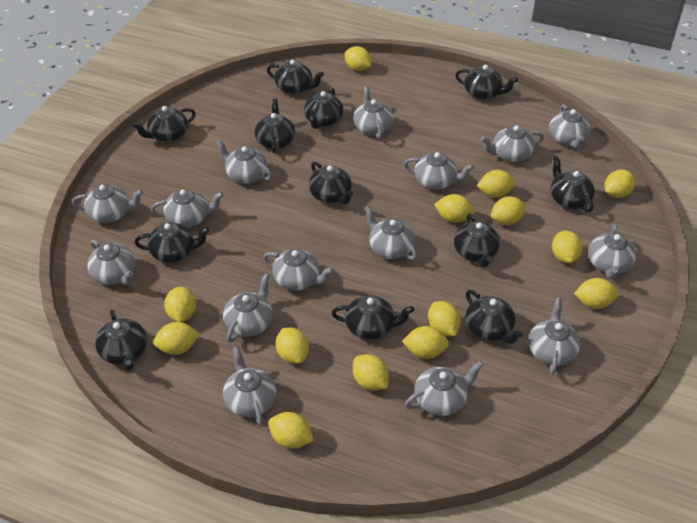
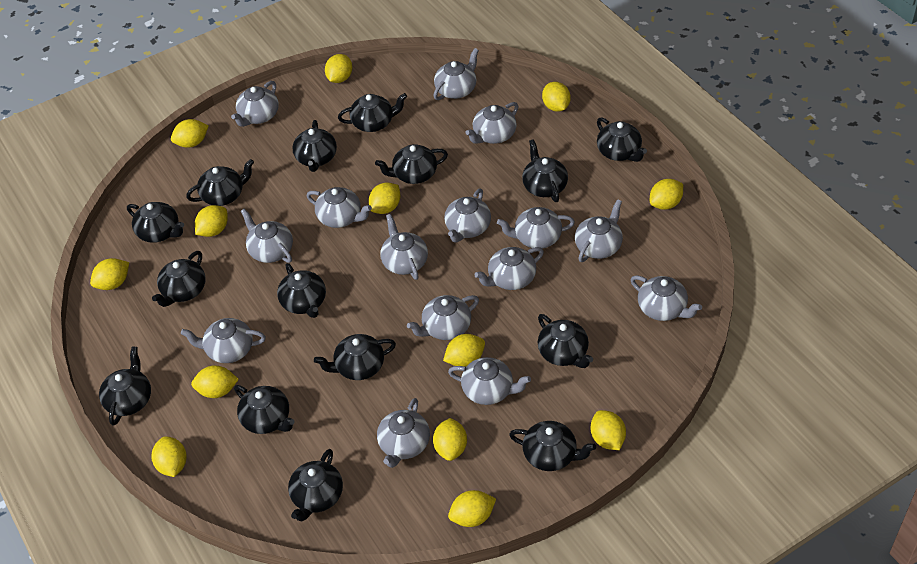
black teapot: [95,310,147,370] [132,106,196,142] [134,222,210,263] [255,98,295,153] [267,59,324,94] [304,88,343,129] [309,161,353,204] [331,295,414,340] [454,213,500,267] [455,65,518,100] [465,290,523,344] [550,155,595,213] = 12 -> [99,346,151,426] [127,202,184,243] [152,251,205,307] [186,159,254,206] [234,385,295,434] [277,263,326,318] [288,449,343,521] [292,120,337,172] [314,334,396,380] [338,93,407,132] [375,144,448,184] [509,421,596,471] [522,139,568,202] [538,314,593,368] [597,117,647,162] = 15
yellow lemon: [153,322,200,355] [164,287,196,322] [268,412,314,449] [276,327,309,364] [345,46,371,71] [353,354,389,390] [402,326,449,359] [428,301,461,336] [434,194,475,223] [477,170,516,197] [491,196,527,225] [552,231,583,263] [574,278,619,309] [604,170,636,198] = 14 -> [90,258,129,290] [151,436,187,477] [171,119,208,148] [191,365,239,398] [195,205,228,237] [325,54,352,83] [369,183,400,214] [433,418,467,461] [443,334,485,367] [448,490,496,527] [542,82,571,112] [591,410,626,450] [650,179,683,210] = 13

